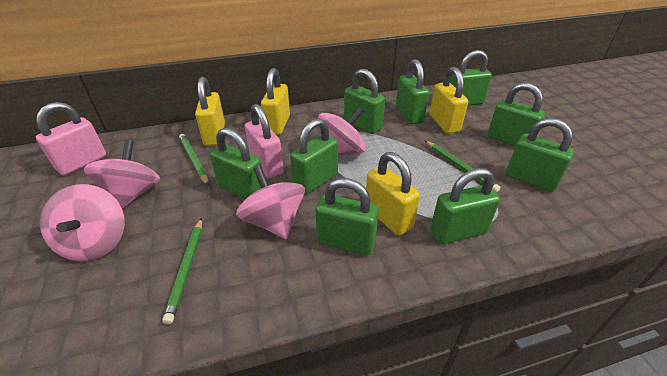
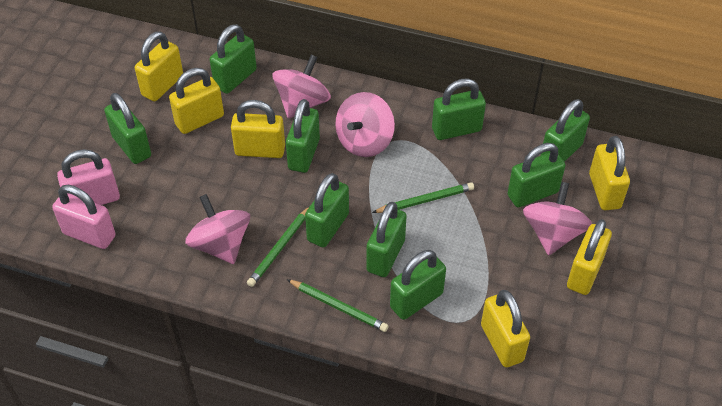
yellow padlock: [195,77,225,146] [261,68,290,135] [366,152,420,236] [430,67,468,134] = 4 -> [135,31,183,102] [169,68,224,134] [231,100,285,158] [481,290,530,368] [567,219,612,295] [589,136,630,210] = 6

